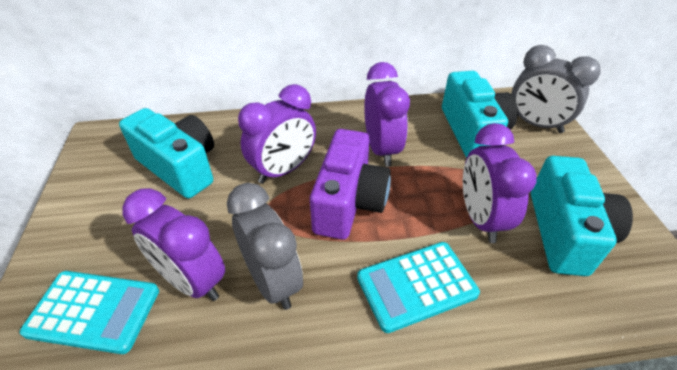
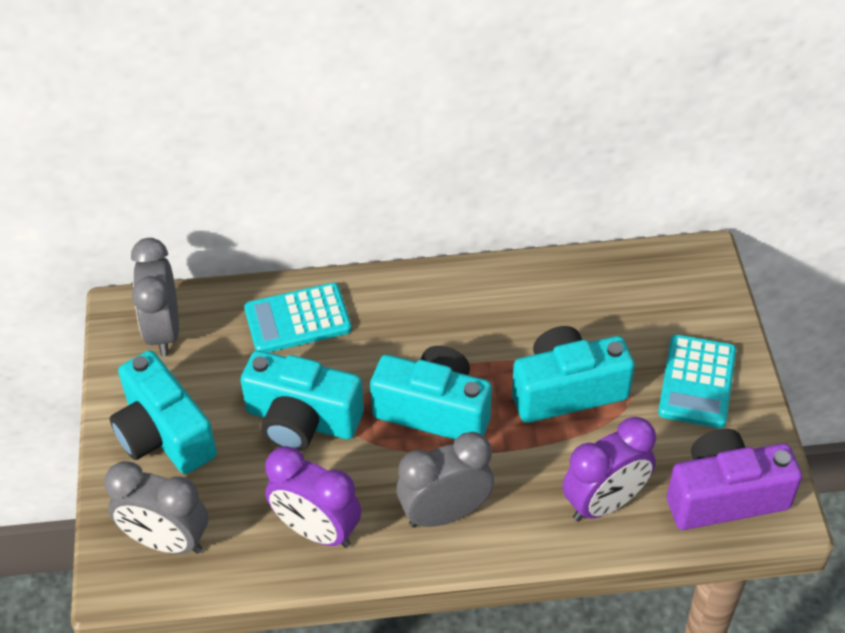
grey clock: [227,183,303,310] [511,45,601,133] = 2 -> [104,461,208,554] [131,238,179,357] [396,432,494,528] = 3
purple clock: [122,188,225,301] [238,84,316,184] [364,62,410,166] [463,123,537,243] = 4 -> [265,446,361,548] [562,417,656,522] = 2
turquoise camera: [119,108,214,198] [442,71,518,158] [531,156,633,276] = 3 -> [110,350,217,474] [240,350,364,451] [370,346,492,440] [512,326,635,423] = 4

